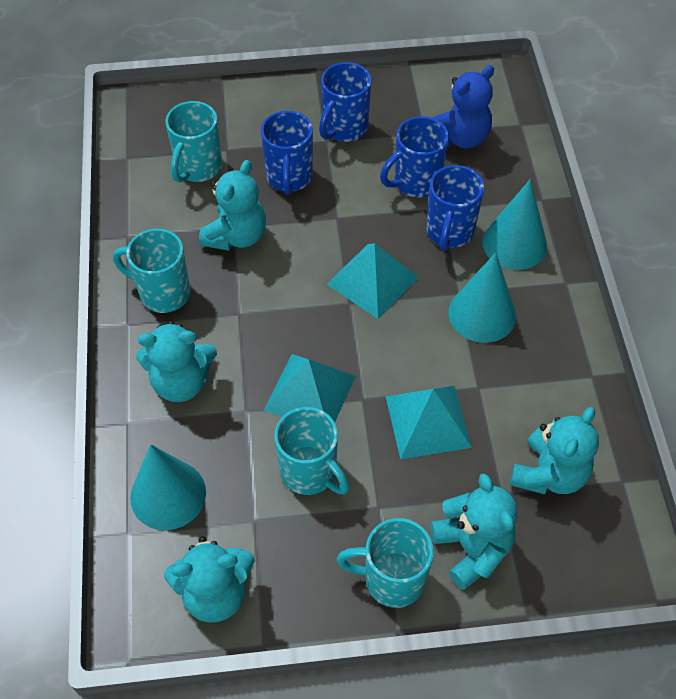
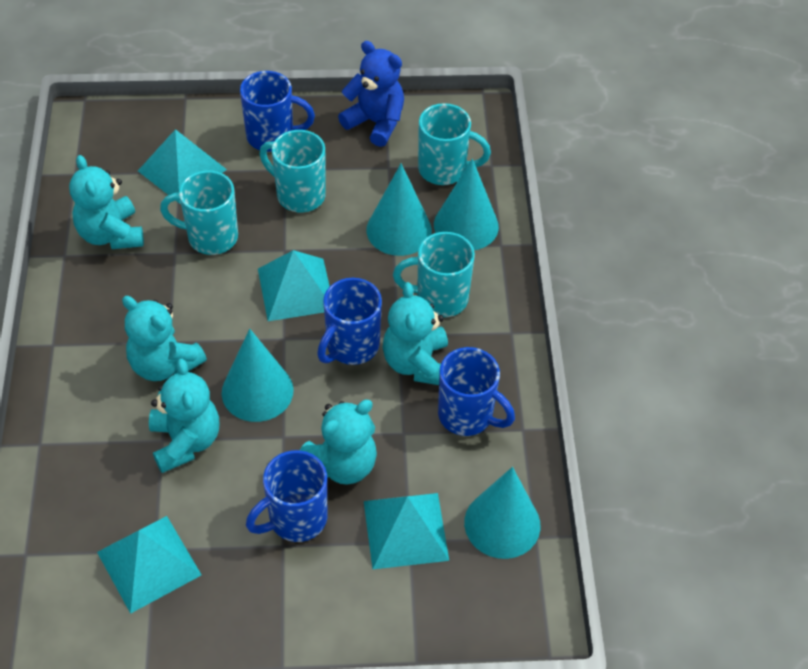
turquoise cone: [130,444,206,530] [448,253,516,343] [482,179,547,270] = 3 -> [222,329,294,422] [366,164,432,256] [434,159,499,250] [464,467,540,559] = 4
turquoise pyramid: [264,354,356,422] [327,243,419,319] [386,386,472,459] = 3 -> [97,516,201,614] [138,129,227,204] [258,250,330,321] [364,493,449,569] = 4

